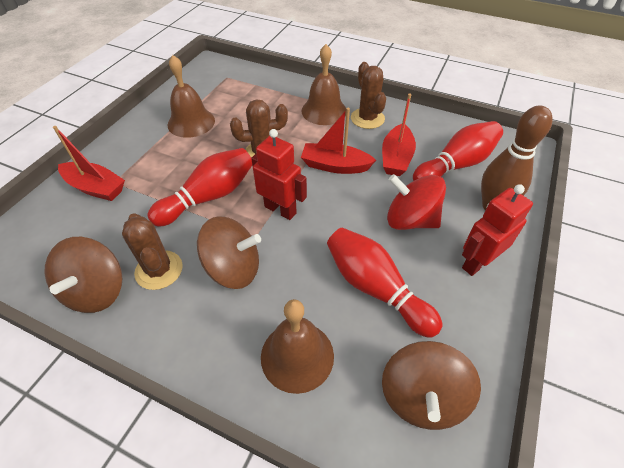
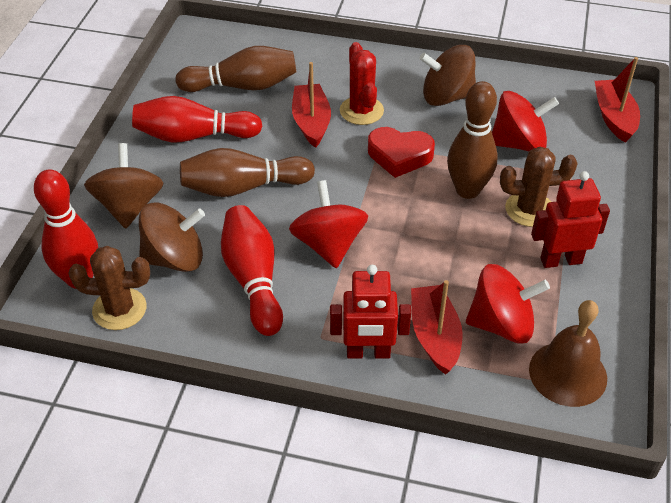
brown bell: [168,55,215,138] [261,299,334,394] [301,44,346,125] = 3 -> [529,300,607,407] = 1
brown bowling pin: [481,106,553,210] = 1 -> [176,46,296,92] [180,148,315,197] [447,81,498,199] = 3
brown cactus: [122,213,183,290] [230,99,288,158] [351,62,386,129] = 3 -> [68,246,150,330] [500,147,578,227] = 2
red cactus: none = 0 -> [340,42,384,125] = 1
red heart: none = 0 -> [368,127,435,178] = 1
red spinning top: [387,174,446,230] = 1 -> [289,180,368,268] [466,264,550,344] [492,91,559,152] = 3

